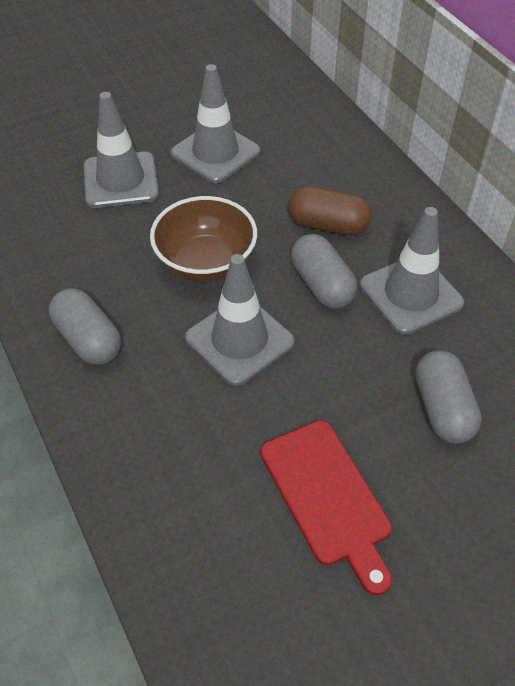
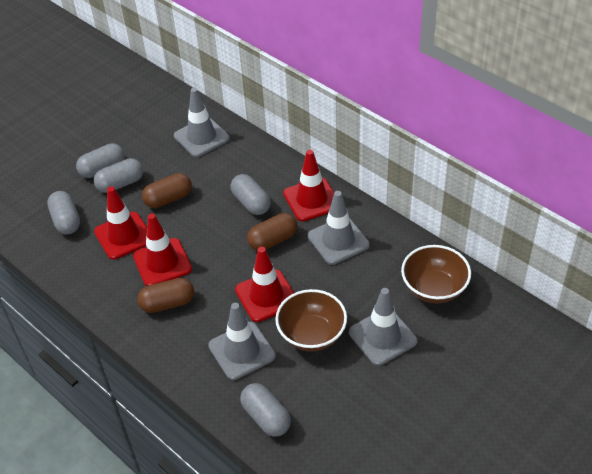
brown bowl: [150,196,257,282] = 1 -> [275,289,347,352] [401,245,471,303] = 2
brown capsule: [288,186,372,236] = 1 -> [137,278,194,313] [142,173,192,208] [247,213,298,251] = 3
grey capsule: [49,288,121,365] [291,234,357,309] [415,350,482,444] = 3 -> [47,191,80,234] [76,143,125,178] [94,158,143,193] [230,174,271,215] [240,383,291,437] = 5
red cutting board: [261,420,392,596] = 1 -> none = 0
red traffic cone: none = 0 -> [94,186,147,260] [133,213,192,286] [235,247,294,322] [283,150,334,221] = 4

